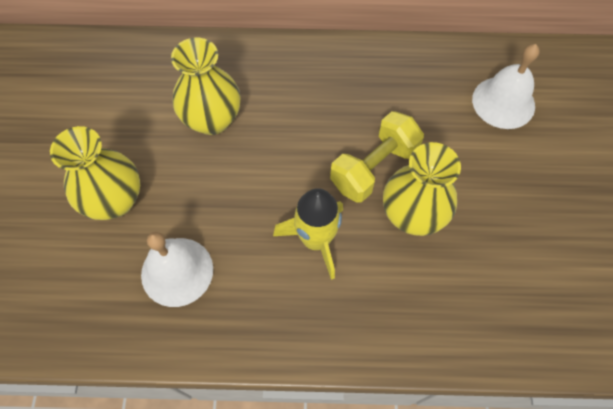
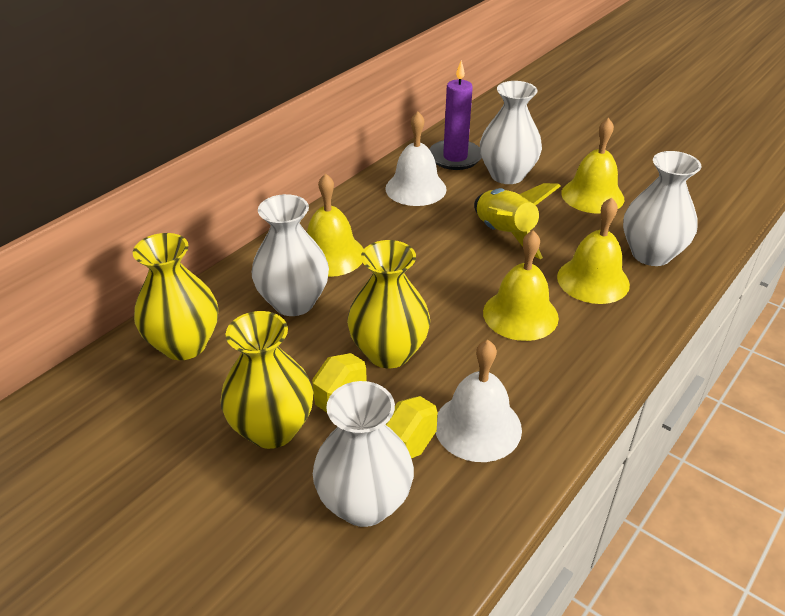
purple candle: none = 0 -> [429,60,482,170] = 1
white vase: none = 0 -> [252,194,329,316] [313,381,414,527] [480,81,542,184] [623,151,702,266] = 4
yellow bell: none = 0 -> [307,173,364,277] [483,231,559,341] [557,198,630,304] [561,118,624,214] = 4

